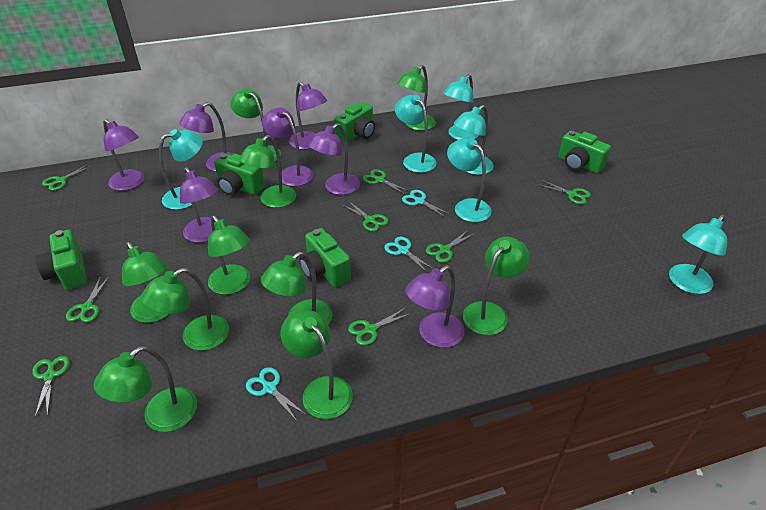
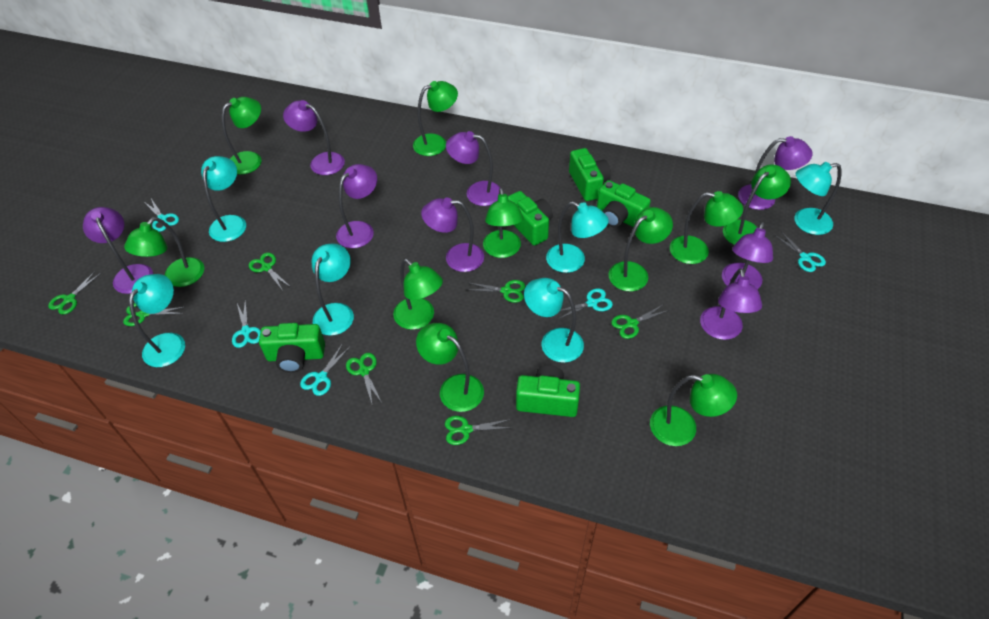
green scissors: [33,356,70,417] [42,163,94,191] [66,275,110,322] [343,202,388,232] [348,308,410,346] [363,169,409,194] [426,230,474,263] [537,180,591,204] = 8 -> [48,270,101,315] [123,303,184,326] [249,253,289,291] [346,353,382,407] [445,416,511,445] [470,280,525,303] [611,305,669,339] = 7
purple lamp: [103,119,144,191] [179,102,233,172] [180,167,218,243] [262,107,313,186] [289,82,327,150] [308,123,360,195] [405,265,465,348] = 7 -> [83,207,153,294] [283,100,345,175] [336,164,377,248] [421,198,484,272] [446,131,500,206] [700,268,762,340] [722,222,773,290] [738,136,813,210] = 8
turquoise scissors: [246,367,305,421] [384,237,434,273] [402,190,451,218] = 3 -> [143,198,179,232] [232,299,261,348] [300,345,350,396] [559,288,613,319] [775,232,826,272] = 5

